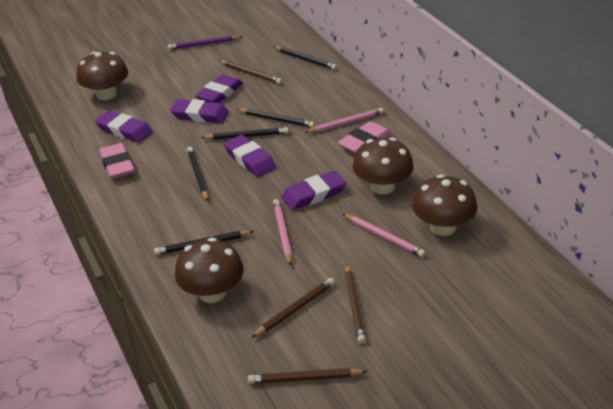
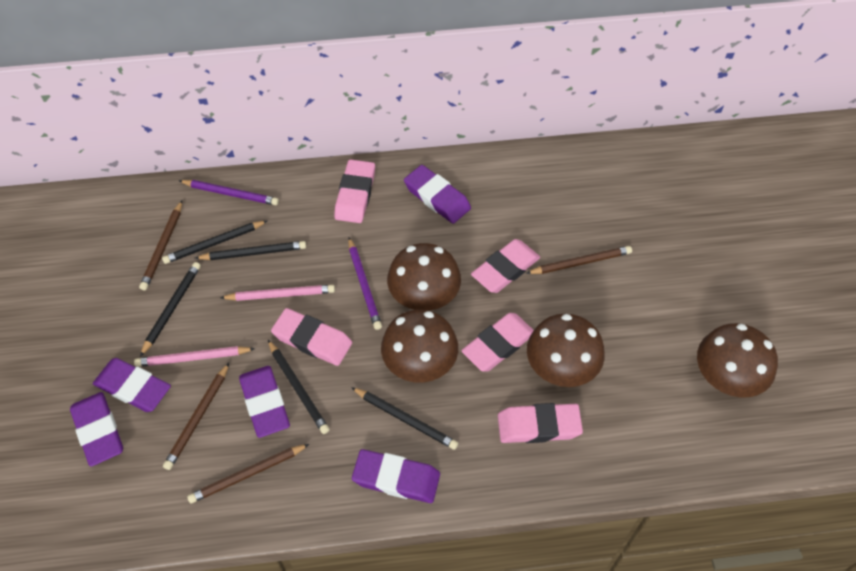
pink eraser: [99,143,135,179] [338,121,392,154] = 2 -> [271,308,352,366] [334,159,375,223] [461,313,534,372] [471,239,540,293] [498,403,583,443] = 5
pink pencil: [273,199,292,266] [304,108,384,133] [343,214,426,257] = 3 -> [134,346,255,367] [220,285,335,301] = 2
purple pencil: [168,36,242,50] = 1 -> [179,180,279,205] [348,238,382,330] = 2

